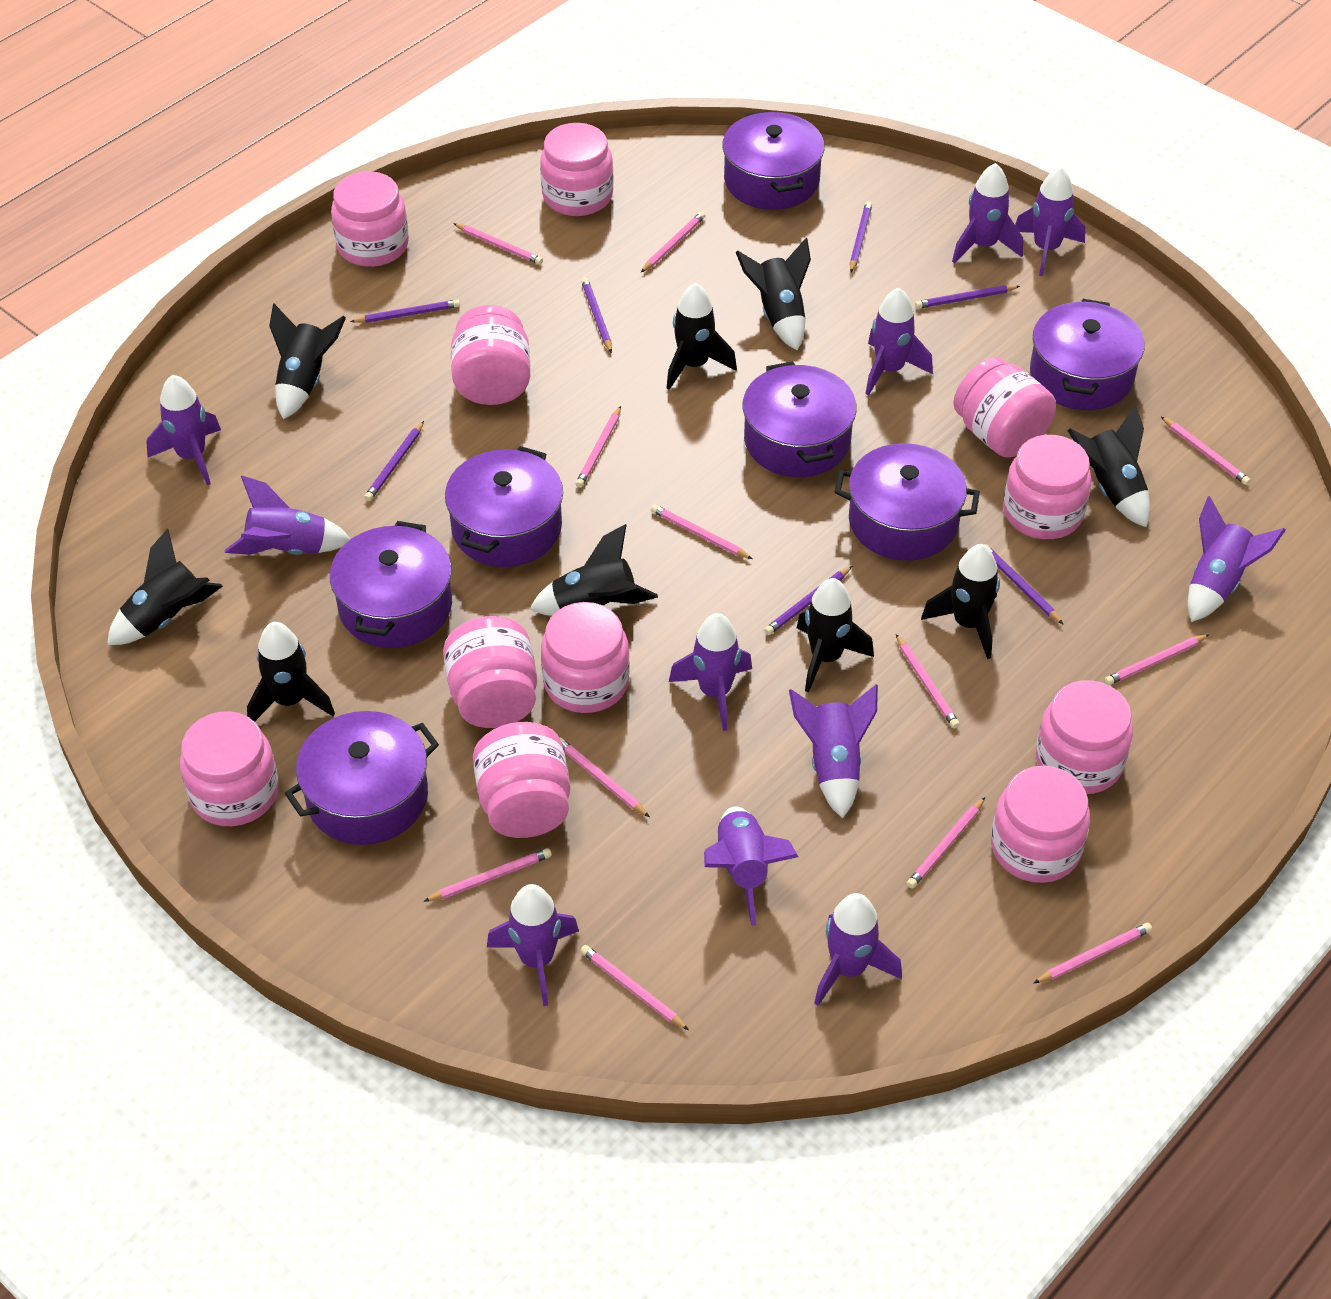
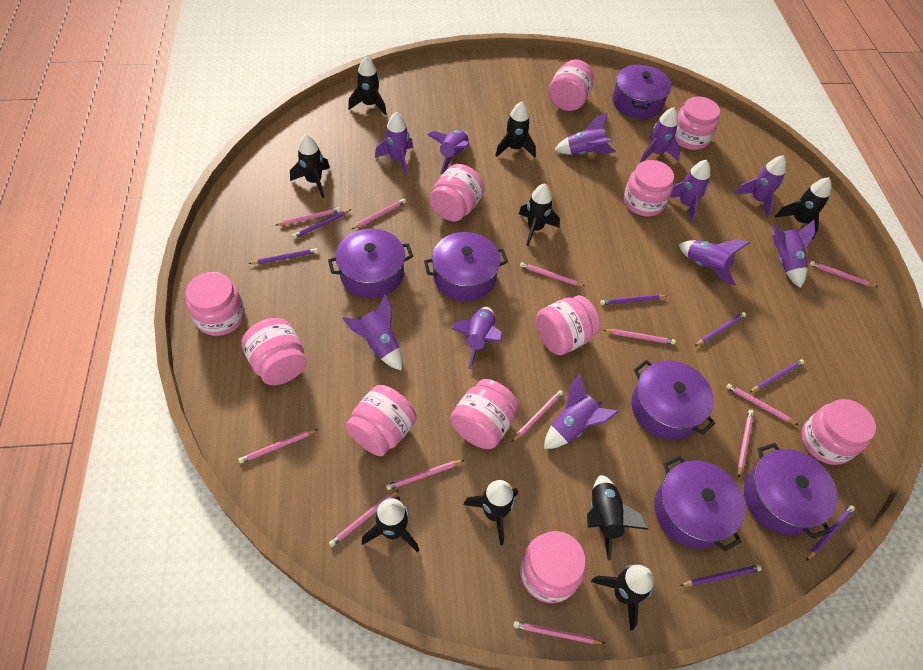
purple pot: [285,711,439,845] [330,521,452,648] [445,446,563,567] [722,110,824,210] [742,361,857,477] [835,443,980,561] [1030,299,1145,410] = 7 -> [328,229,413,298] [424,232,508,301] [612,64,671,119] [631,360,716,440] [654,455,745,552] [744,443,838,539] = 6

